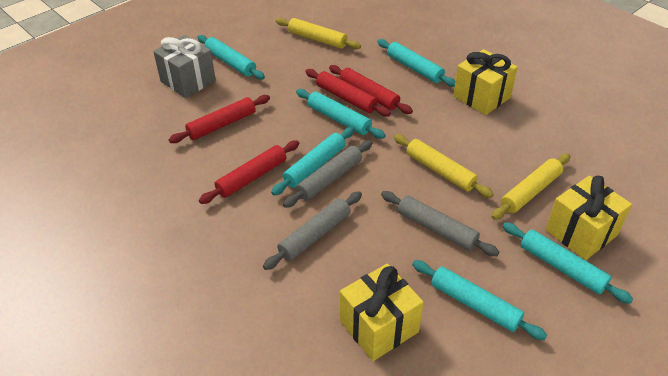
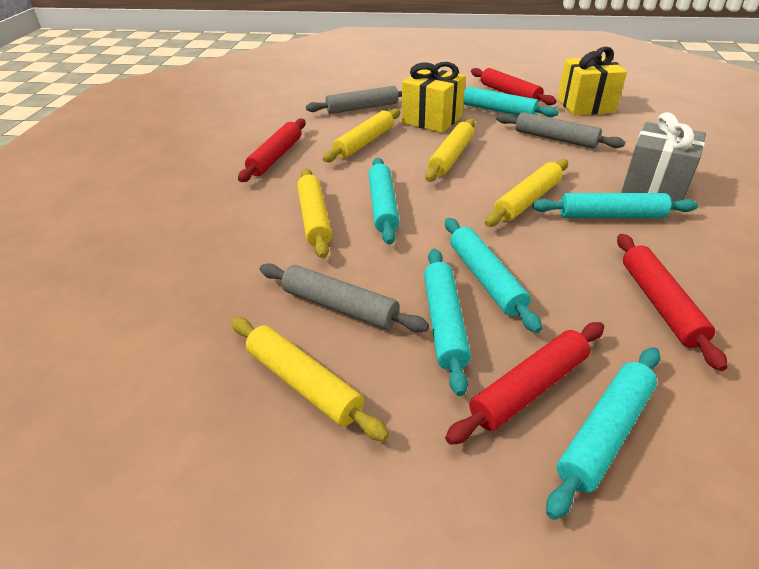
yellow gift: [340,264,424,361] [453,49,518,115] [545,176,632,260] = 3 -> [402,62,466,133] [558,47,627,116] = 2
yellow rolling pin: [276,18,361,49] [394,134,494,198] [491,154,570,220] = 3 -> [231,317,389,441] [297,168,332,258] [323,109,400,162] [425,119,475,182] [485,159,568,227] = 5

